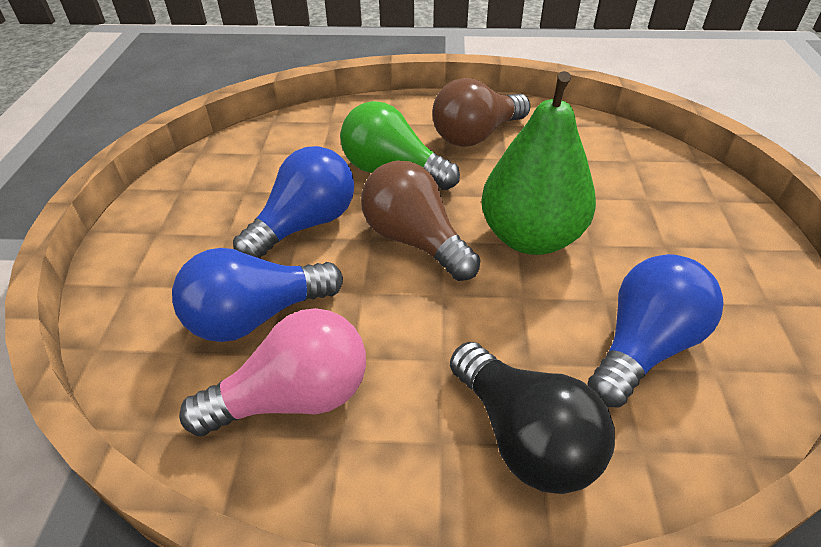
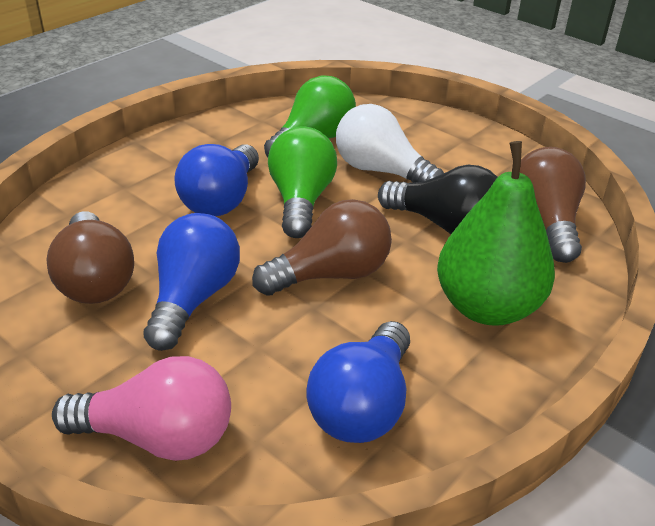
brown light bulb: [361,160,481,281] [432,78,531,147] = 2 -> [46,212,134,304] [252,199,392,296] [520,147,586,263] = 3
green light bulb: [340,101,460,190] = 1 -> [264,76,356,157] [268,126,337,238] = 2
white light bulb: none = 0 -> [336,104,444,183] = 1

